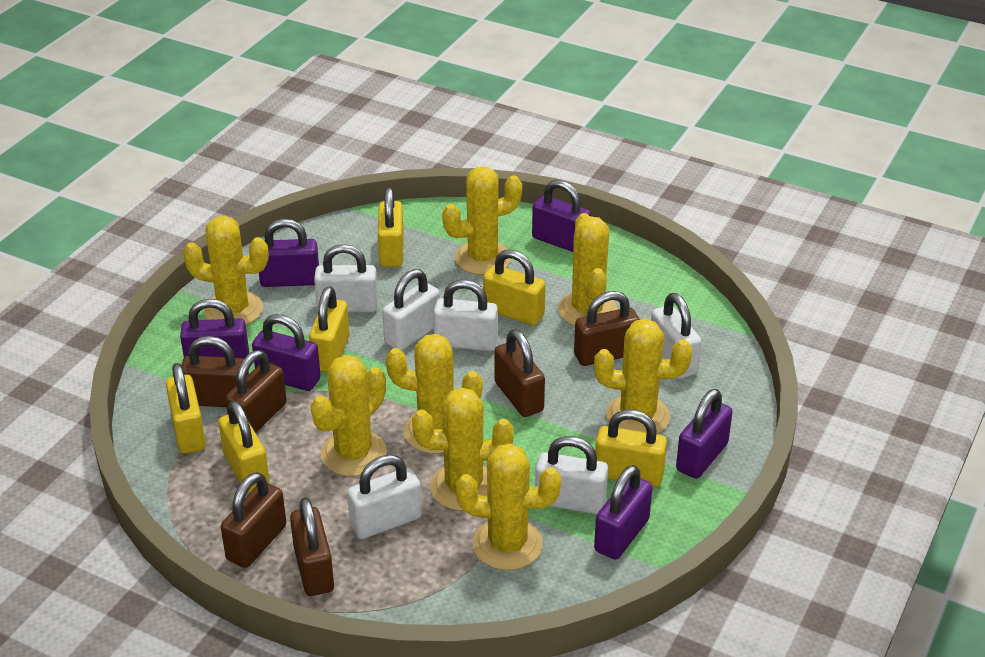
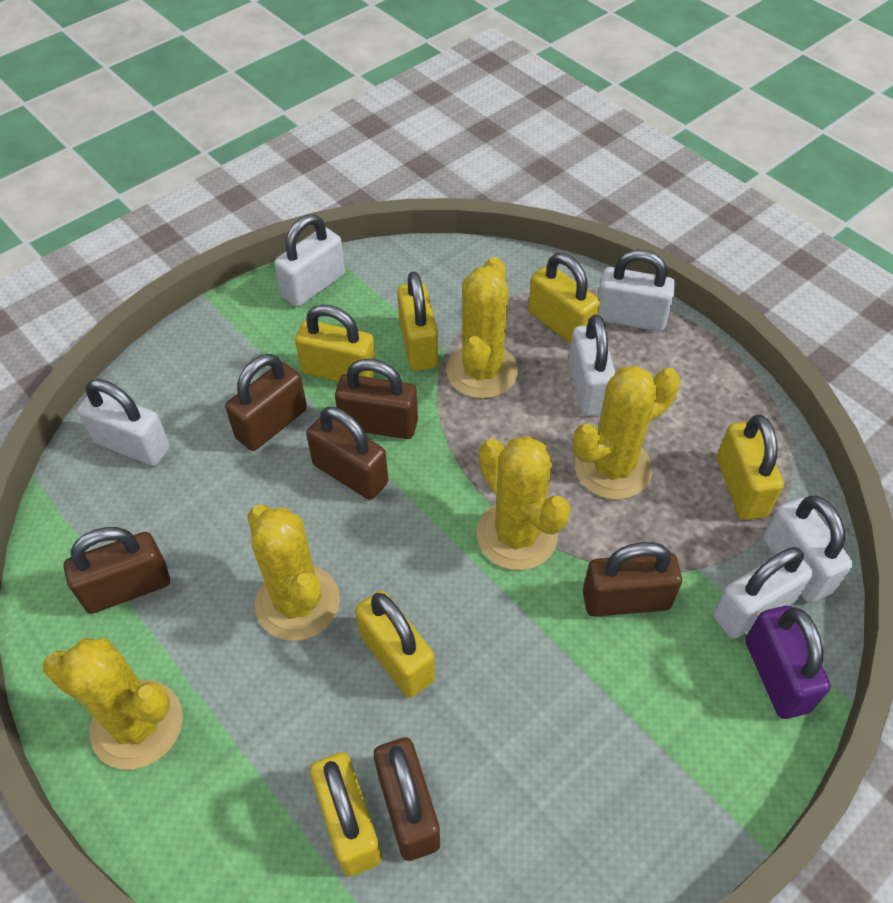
purple padlock: [180,299,249,358] [252,314,321,391] [259,219,319,287] [532,180,591,252] [594,465,652,560] [676,389,733,479] = 6 -> [745,606,831,719] = 1
yellow cactus: [183,216,268,325] [311,355,387,476] [386,334,483,454] [412,387,514,511] [442,167,522,275] [456,444,561,570] [558,213,617,326] [594,319,692,434] = 8 -> [43,638,183,770] [247,505,340,641] [446,257,518,399] [477,436,571,570] [573,365,680,500] = 5

